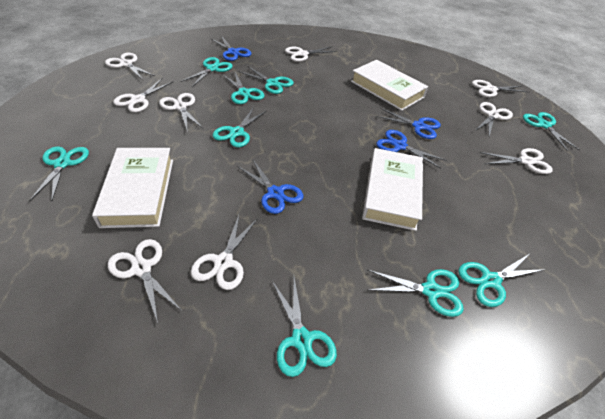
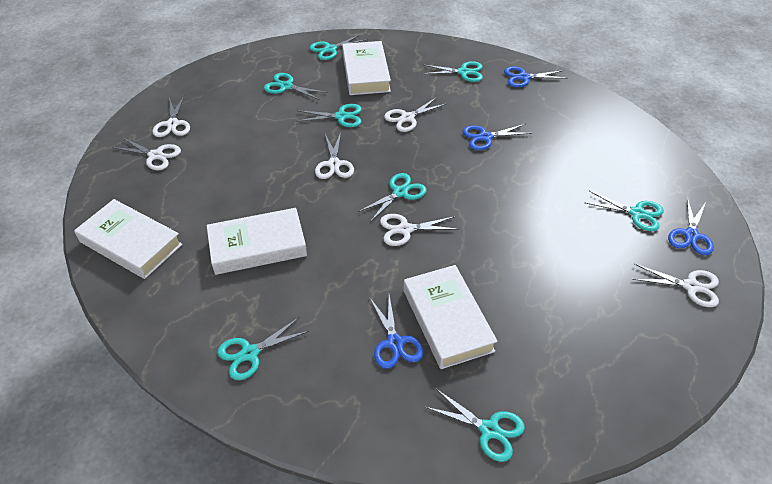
turquoise scissors: [29,147,89,202] [181,57,233,87] [212,107,267,147] [222,72,264,104] [238,66,294,94] [272,278,337,377] [368,269,464,317] [458,254,546,307] [523,112,580,152] = 9 -> [217,317,309,380] [264,73,328,100] [296,104,362,127] [310,34,368,60] [358,173,427,222] [422,61,483,82] [425,389,525,462] [584,191,664,231] = 8
white book: [92,148,173,228] [351,60,428,111] [362,148,423,231] = 3 -> [74,199,182,279] [206,208,307,275] [342,41,391,95] [404,265,498,369] = 4
white scissors: [105,52,155,80] [108,239,182,323] [113,79,173,113] [159,93,204,132] [191,215,258,290] [285,47,337,62] [472,80,528,97] [475,102,513,137] [479,148,553,174] = 9 -> [112,137,181,170] [153,95,190,137] [315,132,354,179] [380,214,459,246] [384,97,446,132] [632,264,719,307] = 6

